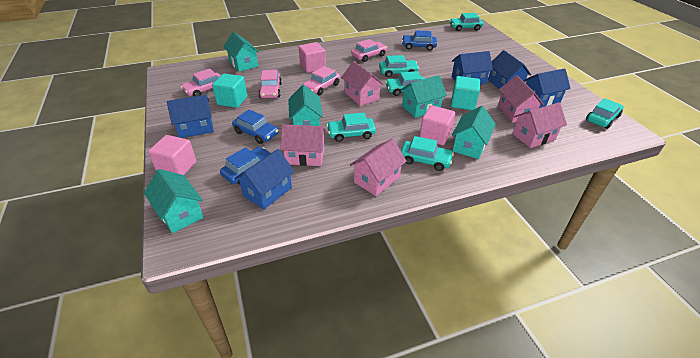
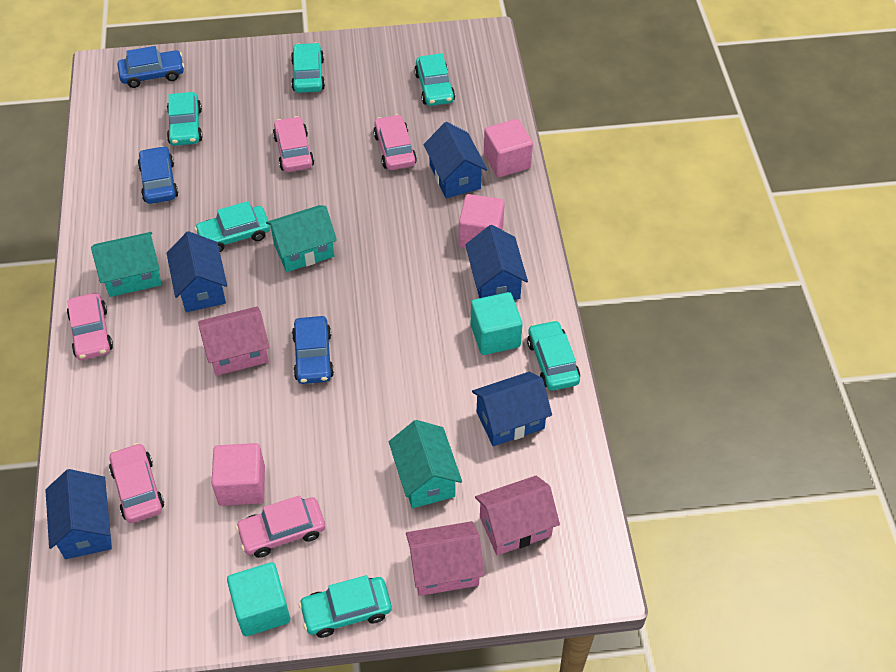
pink car: [181,69,221,97] [258,70,282,98] [303,66,340,96] [351,39,387,62] = 4 -> [67,293,113,360] [109,443,164,523] [236,495,325,558] [273,116,314,172] [373,114,417,170] = 5
pink house: [280,124,326,166] [341,61,384,106] [350,139,407,196] [498,75,544,123] [512,102,567,148] = 5 -> [198,306,270,376] [406,521,485,596] [475,475,560,555] = 3
turquoise house: [144,169,203,233] [223,32,259,72] [288,85,323,126] [401,75,447,118] [452,106,496,159] = 5 -> [91,232,162,297] [266,205,337,272] [389,420,462,508] = 3

